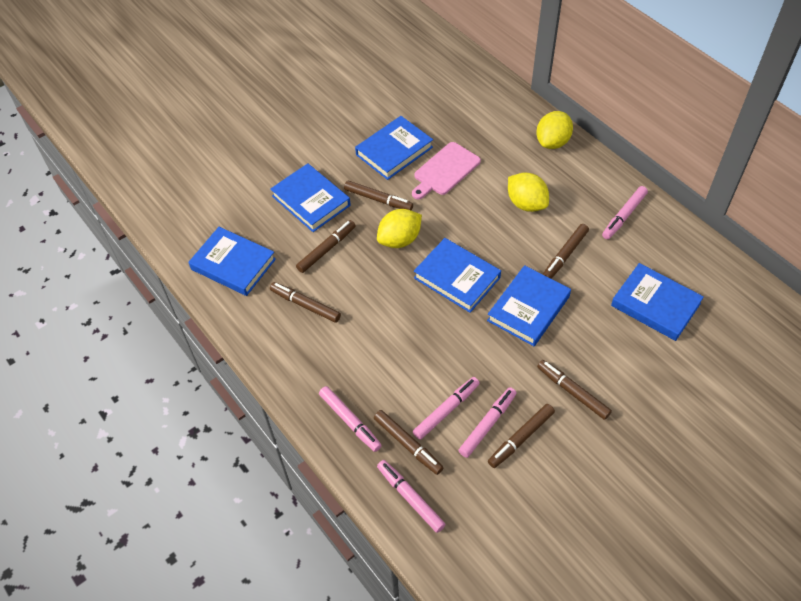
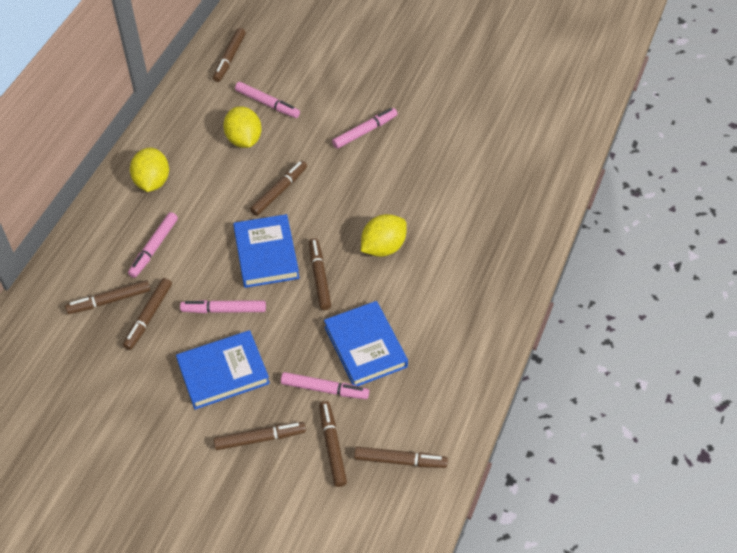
blue book: [188,227,276,296] [271,163,351,232] [355,116,433,180] [414,238,501,313] [487,265,571,346] [611,263,704,341] = 6 -> [176,330,270,410] [233,214,299,288] [324,301,408,386] = 3
brown marker: [270,282,341,323] [296,220,356,273] [344,180,413,210] [374,410,444,475] [488,404,555,468] [537,360,612,420] [543,224,589,279] = 7 -> [65,280,150,314] [123,278,172,350] [213,28,246,82] [214,422,306,450] [250,161,307,216] [309,238,331,310] [319,401,347,487] [354,447,448,468] = 8
pink cutting board: [412,142,481,199] = 1 -> none = 0

